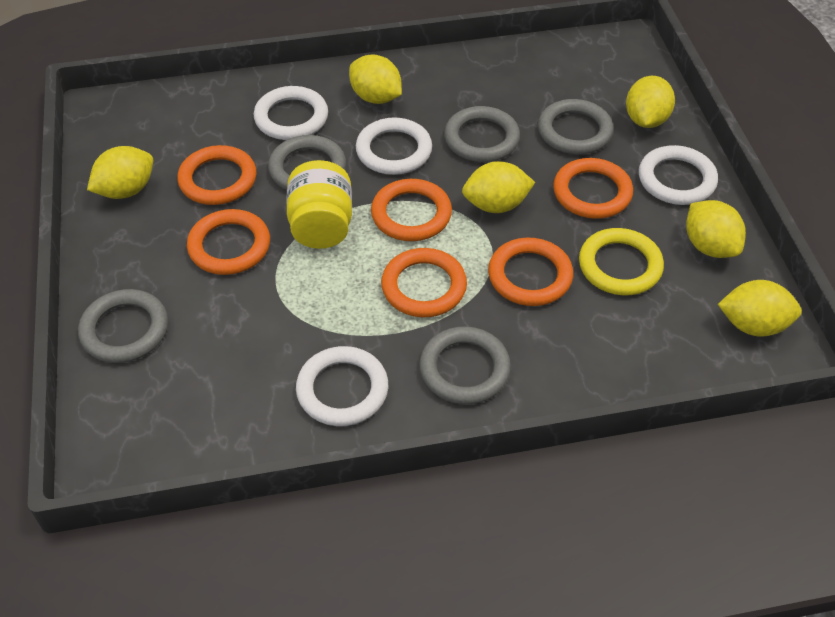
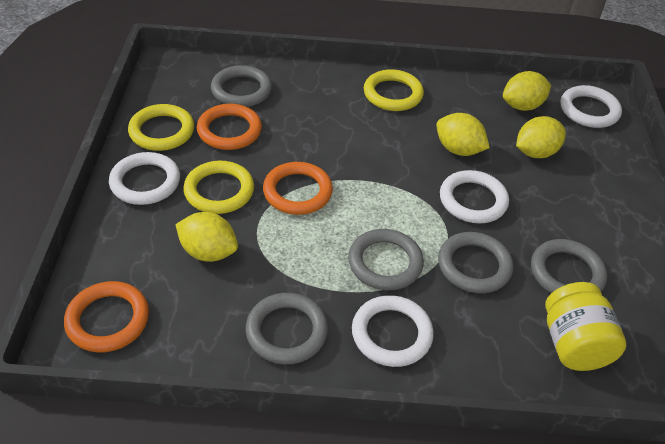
orange ring: [177,145,256,205] [187,209,270,275] [371,179,452,241] [381,248,467,317] [488,237,573,306] [553,158,633,219] = 6 -> [64,281,149,352] [197,104,262,150] [263,162,333,215] = 3
yellow lemon: [87,146,153,199] [349,55,402,104] [462,161,535,213] [626,76,675,128] [686,200,746,258] [718,280,802,337] = 6 -> [175,212,238,262] [436,113,490,156] [503,71,551,111] [516,116,566,158] = 4
yellow ring: [579,228,664,295] = 1 -> [128,104,195,151] [183,161,254,214] [364,69,424,111] = 3

